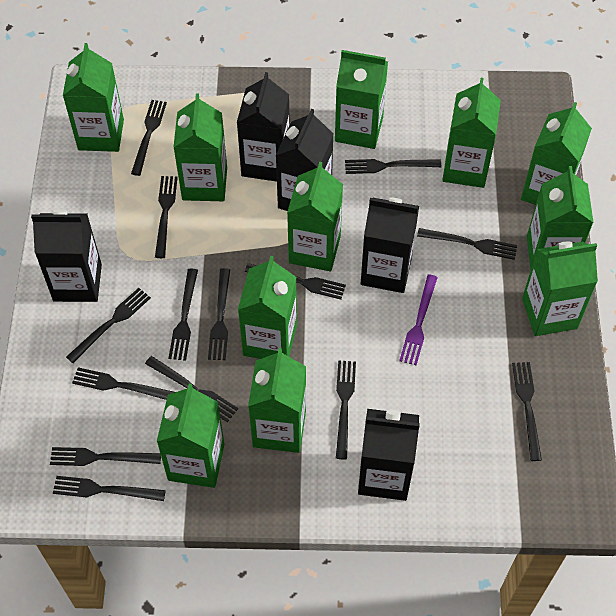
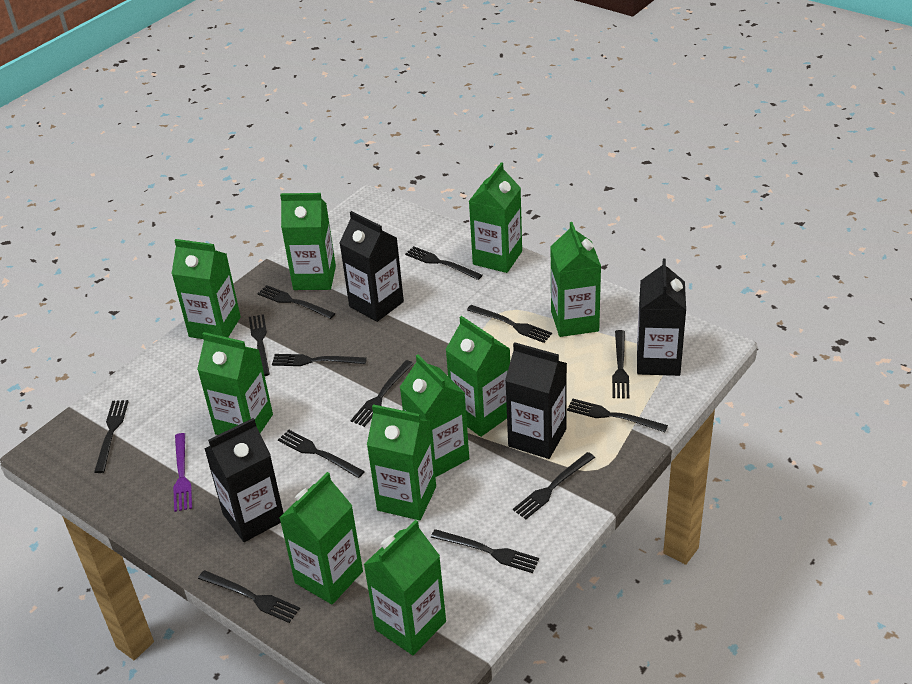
black carton: [31,210,102,302] [237,72,290,182] [276,109,334,211] [358,409,420,501] [361,197,419,293] = 5 -> [205,418,284,542] [339,211,404,322] [505,342,567,459] [637,259,686,376] = 4
black fork: [50,447,161,466] [53,476,166,501] [66,288,151,363] [72,367,175,400] [131,100,167,176] [145,356,238,422] [155,176,178,258] [168,269,198,361] [208,268,230,360] [245,263,346,299] [336,360,356,460] [345,159,441,174] [417,228,517,260] [512,362,542,461] = 14 -> [94,400,129,473] [198,570,300,623] [249,314,270,376] [257,285,335,319] [272,354,367,366] [278,430,365,478] [351,360,414,427] [405,246,483,280] [431,529,539,573] [467,305,552,343] [513,452,595,519] [567,399,668,432] [612,330,629,399] = 13
green carton: [63,43,124,152] [157,384,224,488] [173,93,227,201] [238,256,297,359] [248,348,306,453] [287,162,343,271] [335,50,388,149] [442,78,501,188] [521,102,592,205] [522,242,598,336] [527,166,594,271] = 11 -> [171,239,241,339] [197,332,273,435] [280,193,336,290] [280,472,363,604] [363,520,446,655] [367,404,436,520] [400,354,469,477] [445,316,510,437] [469,162,522,273] [550,222,601,337] = 10

